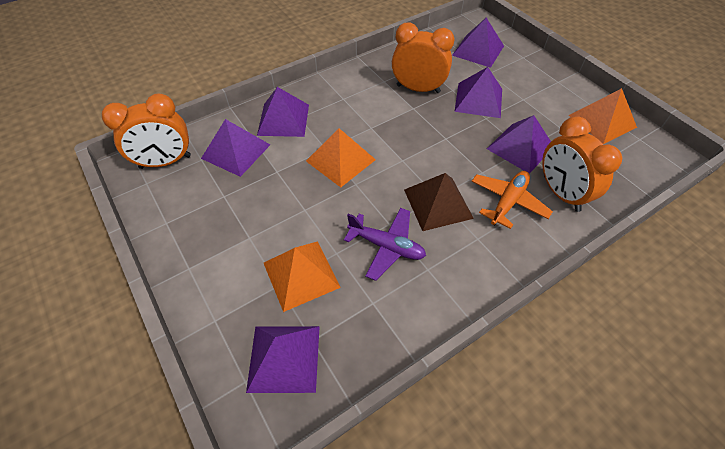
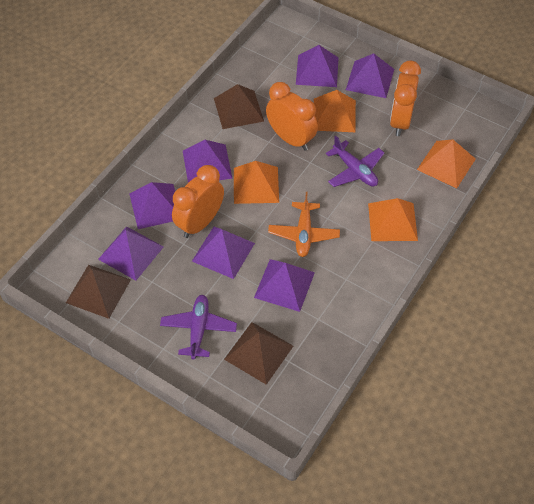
brown pyramid: [404,173,474,231] = 1 -> [66,265,131,319] [214,84,264,129] [224,322,293,385] = 3
orange pyramid: [264,241,341,312] [306,128,376,187] [569,88,637,144] = 3 -> [234,161,279,204] [314,90,356,132] [368,198,418,241] [417,139,476,188] = 4
purple plane: [344,208,426,281] = 1 -> [160,295,237,360] [326,135,384,187] = 2
purple pyramid: [201,119,270,177] [246,326,320,393] [257,87,309,137] [452,18,504,68] [454,67,502,118] [487,115,551,174] = 6 -> [98,226,164,281] [130,182,175,229] [183,140,232,183] [192,227,255,279] [254,259,315,312] [296,45,339,87] [346,53,394,98] = 7

